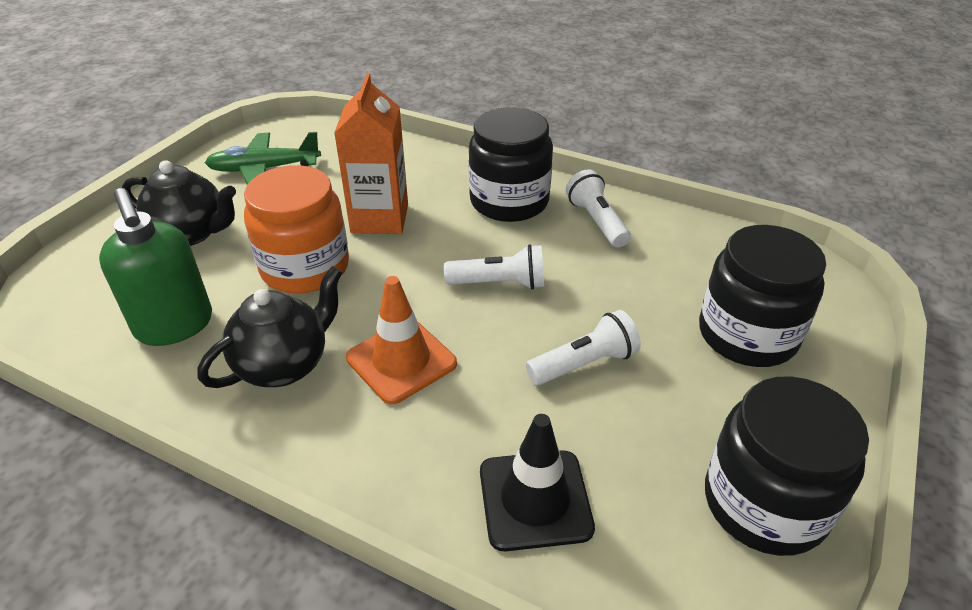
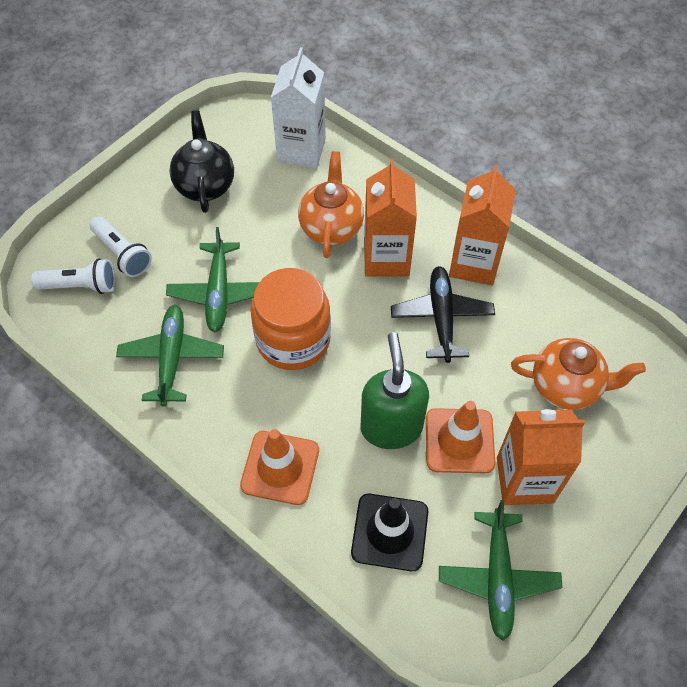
black jar: [469,107,553,222] [699,225,826,367] [705,376,869,556] = 3 -> none = 0
black plane: none = 0 -> [391,266,495,363] = 1
black teapot: [122,160,236,246] [197,266,342,388] = 2 -> [170,111,234,213] = 1
green plane: [205,132,321,185] = 1 -> [116,305,224,407] [166,227,259,332] [439,500,562,641] = 3
orange carton: [334,73,408,234] = 1 -> [364,159,417,277] [449,165,516,285] [497,409,585,505] = 3
orange teapot: none = 0 -> [298,151,364,258] [511,338,646,410] = 2
orange traffic cone: [346,276,457,404] = 1 -> [240,429,319,505] [426,401,496,473] = 2
white carton: none = 0 -> [271,47,326,168] = 1
white flashlight: [444,244,544,290] [526,310,641,385] [566,169,631,248] = 3 -> [31,258,115,294] [90,217,152,277] = 2

